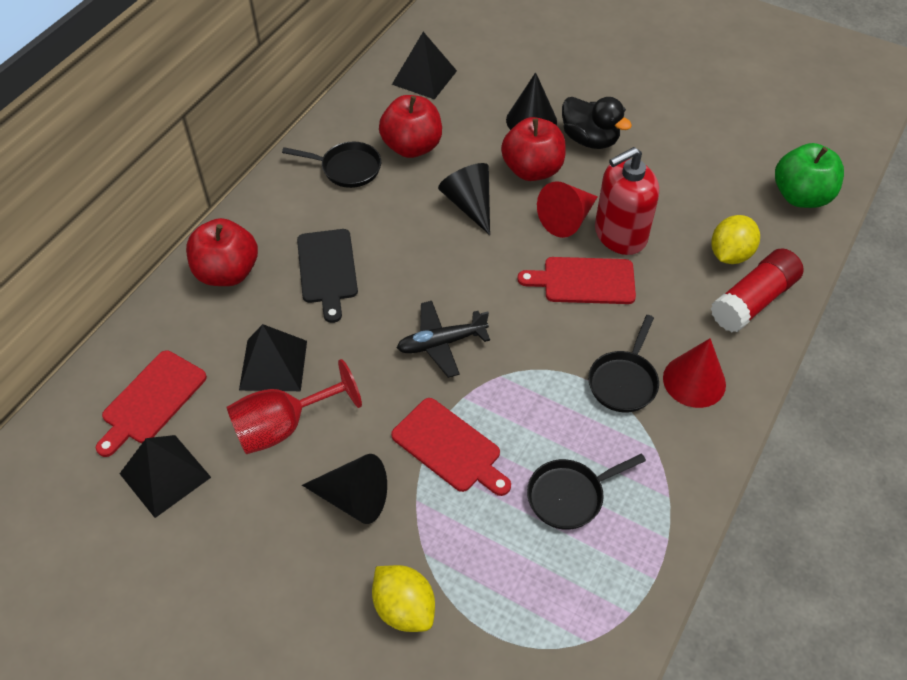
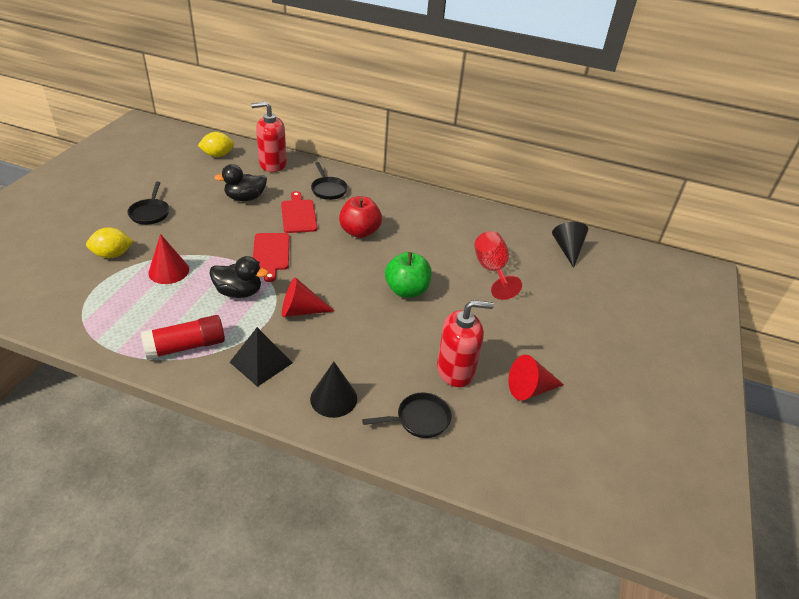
black cone: [302,454,387,524] [438,163,490,235] [506,72,557,130] = 3 -> [310,362,357,418] [552,222,588,268] = 2
black cutting board: [297,229,358,323] = 1 -> none = 0
black duck: [562,97,632,149] = 1 -> [209,256,268,298] [214,164,267,201] = 2
black plane: [397,301,490,378] = 1 -> none = 0
black pyramid: [119,435,211,518] [239,324,307,391] [392,32,457,100] = 3 -> [230,327,292,387] = 1
red apple: [186,218,258,286] [379,95,442,158] [501,117,566,181] = 3 -> [339,196,382,238] = 1
red cone: [537,181,598,238] [663,338,726,408] = 2 -> [148,234,189,284] [282,277,334,317] [508,355,564,400] = 3
red cutting board: [96,350,207,457] [391,398,511,496] [517,257,636,304] = 3 -> [253,233,289,282] [281,191,317,233] = 2
red soap dispenser: [595,147,659,255] = 1 -> [251,102,287,172] [437,300,494,387] = 2

